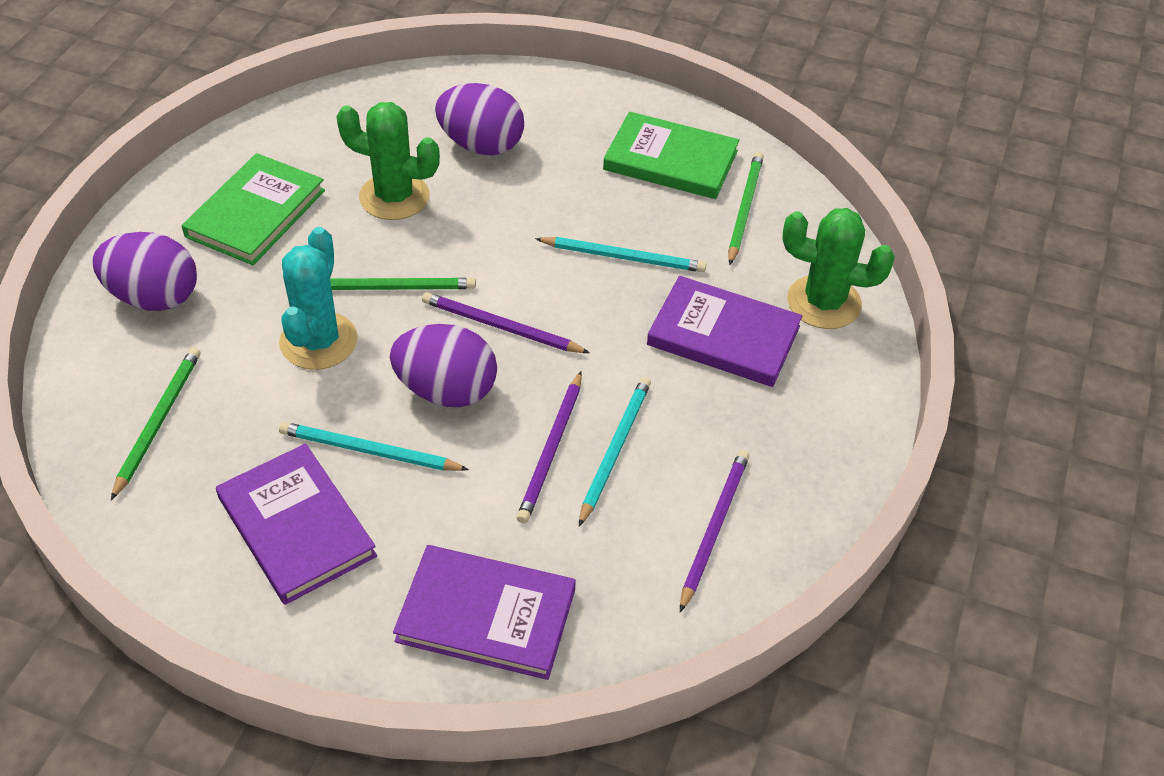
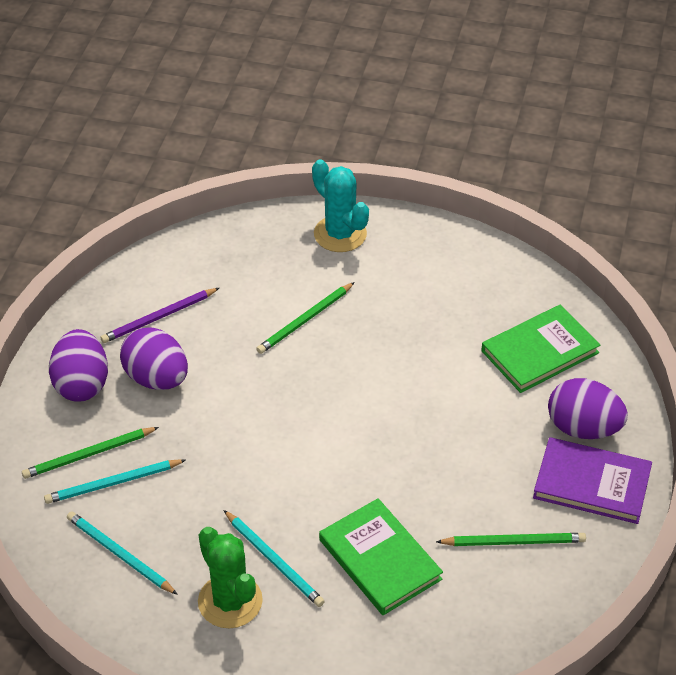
green cactus: [336,102,440,220] [782,208,895,329] = 2 -> [198,527,263,628] = 1
purple book: [216,444,377,605] [393,545,576,680] [647,276,802,387] = 3 -> [533,437,652,524] = 1
purple pencil: [422,292,590,353] [517,372,582,524] [680,450,750,612] = 3 -> [101,288,219,343] = 1

